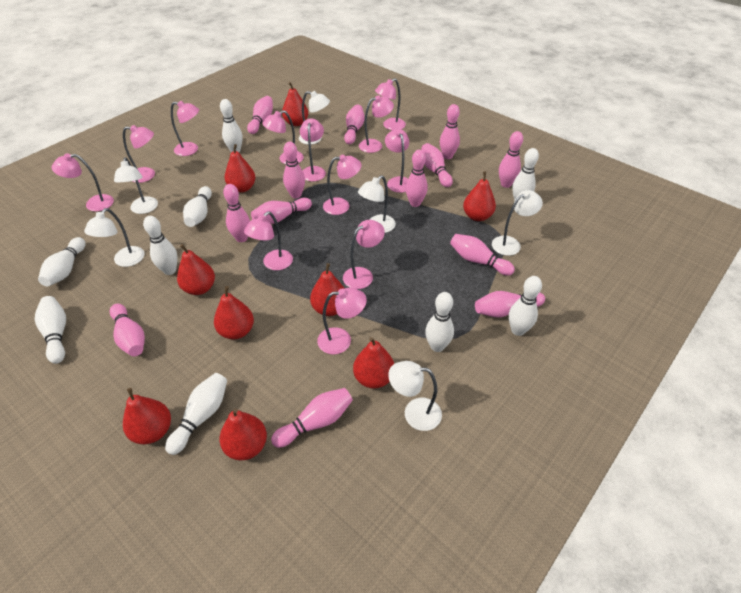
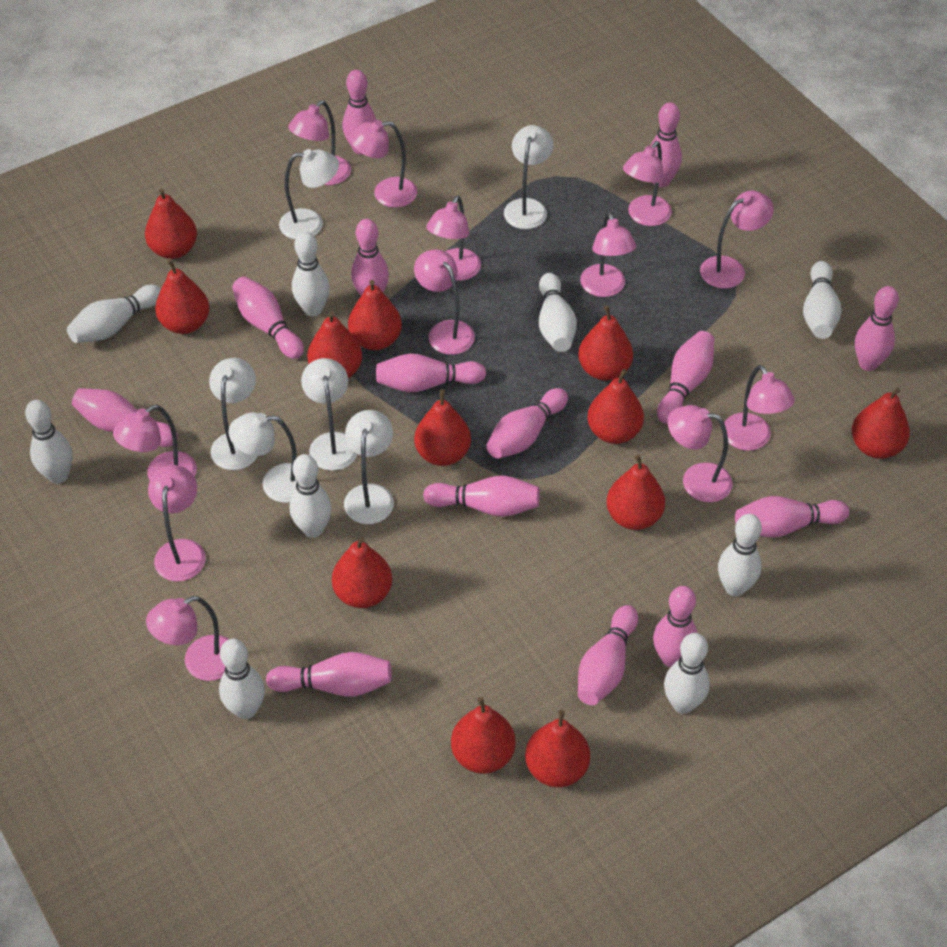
pink bowling pin: [110,304,145,356] [223,184,250,242] [247,96,273,134] [251,198,312,224] [271,388,353,448] [283,142,305,199] [344,104,365,144] [405,150,428,207] [421,143,453,187] [440,104,460,159] [450,234,515,276] [475,291,545,317] [499,131,523,188] = 13 -> [72,388,178,447] [232,276,304,359] [266,652,392,697] [343,70,376,155] [351,219,389,296] [376,354,486,392] [423,476,540,517] [487,388,568,459] [578,605,638,705] [650,102,682,187] [653,586,697,667] [657,331,714,424] [735,496,849,538] [855,286,899,371] = 14
red pear: [123,388,171,444] [177,244,215,295] [214,286,254,339] [220,408,267,460] [225,144,255,192] [282,82,308,126] [310,263,345,316] [353,337,394,389] [463,171,496,221] = 9 -> [145,188,197,259] [155,259,210,334] [307,311,362,378] [332,537,392,608] [348,280,402,350] [414,390,471,466] [451,697,516,774] [525,710,590,787] [578,305,633,380] [587,369,644,444] [606,454,665,530] [852,388,910,459] = 12

